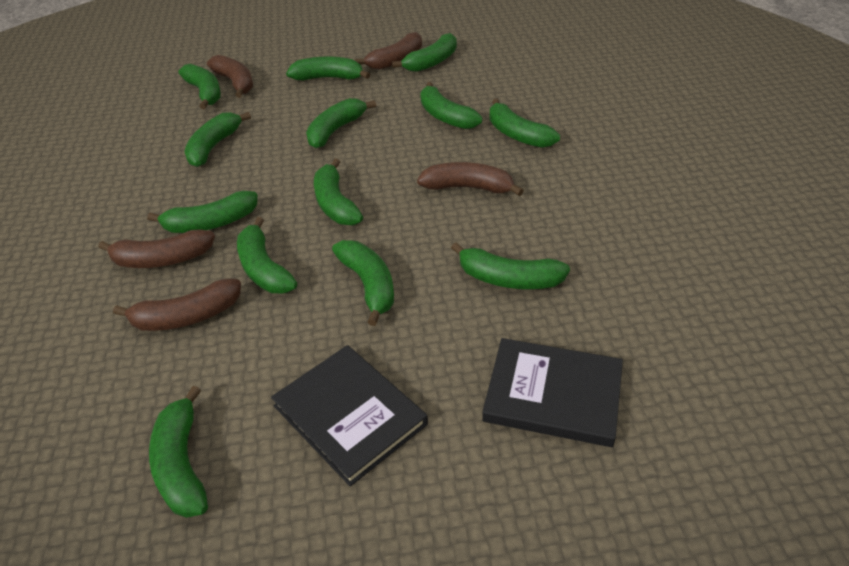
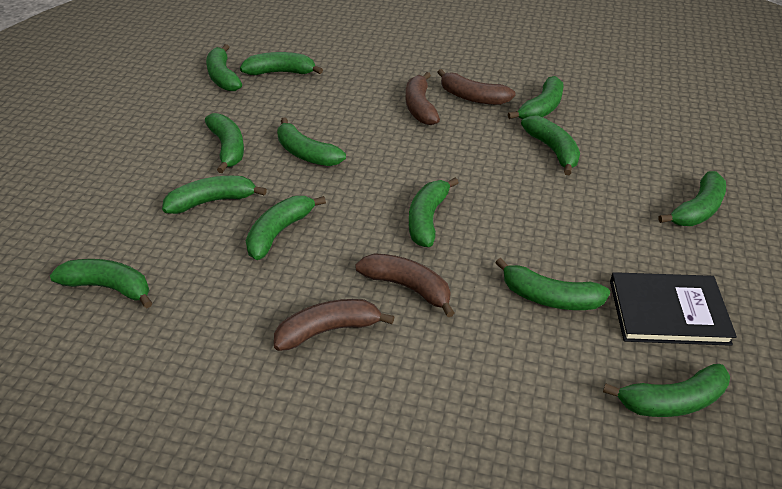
black book: [271,345,428,486] [482,338,623,447] = 2 -> [610,272,737,346] = 1
brown banana: [98,229,215,268] [113,279,241,331] [207,55,253,98] [355,32,422,70] [417,162,524,196] = 5 -> [274,299,394,351] [355,253,454,317] [406,72,440,125] [437,69,516,105] = 4

